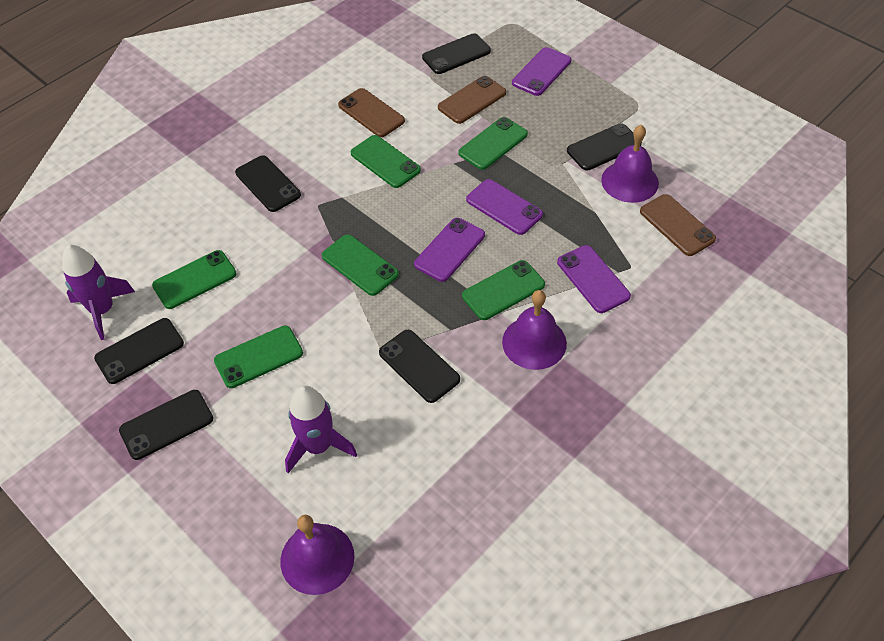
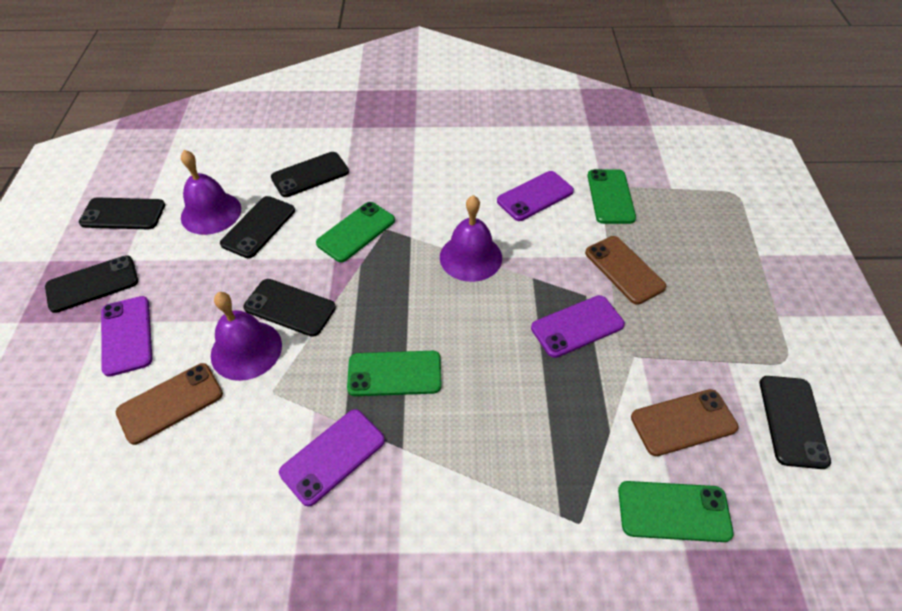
green phone: [152,250,237,309] [214,326,303,388] [322,234,399,296] [351,135,421,188] [459,117,528,170] [462,260,545,320] = 6 -> [316,202,395,262] [347,351,442,396] [588,169,636,224] [618,481,734,542] = 4
purple rocket: [62,245,135,340] [285,386,357,473] = 2 -> none = 0

